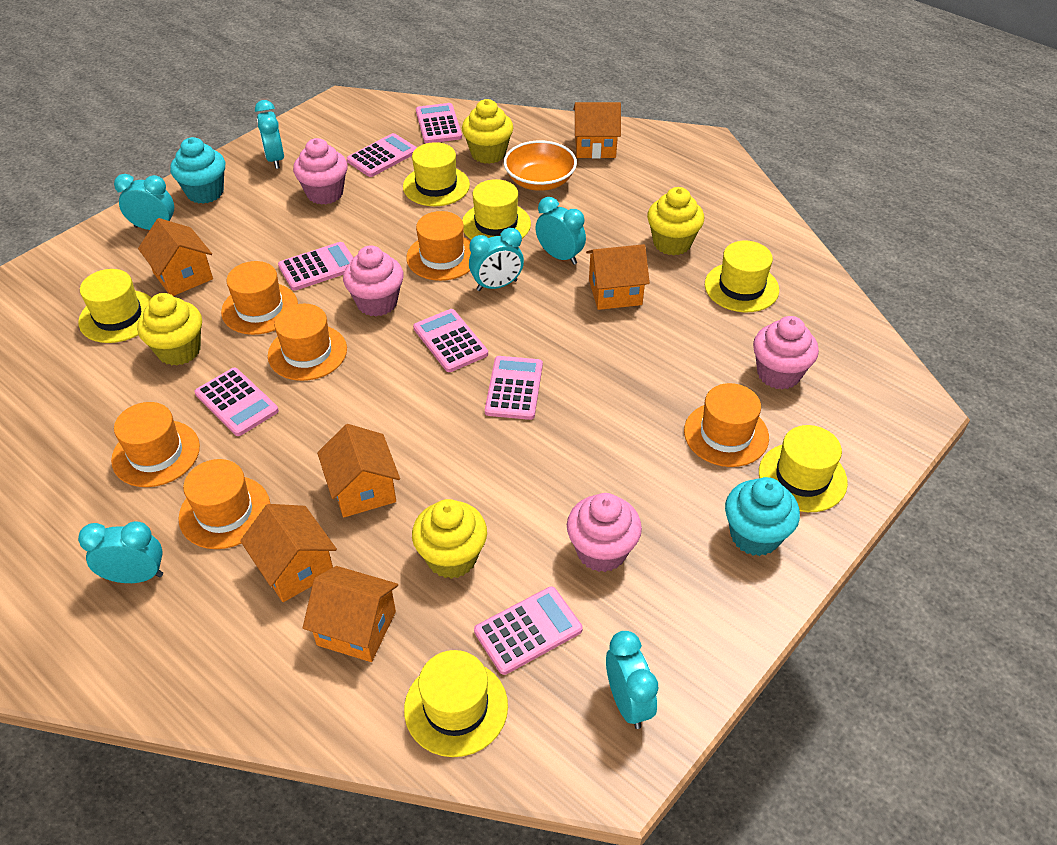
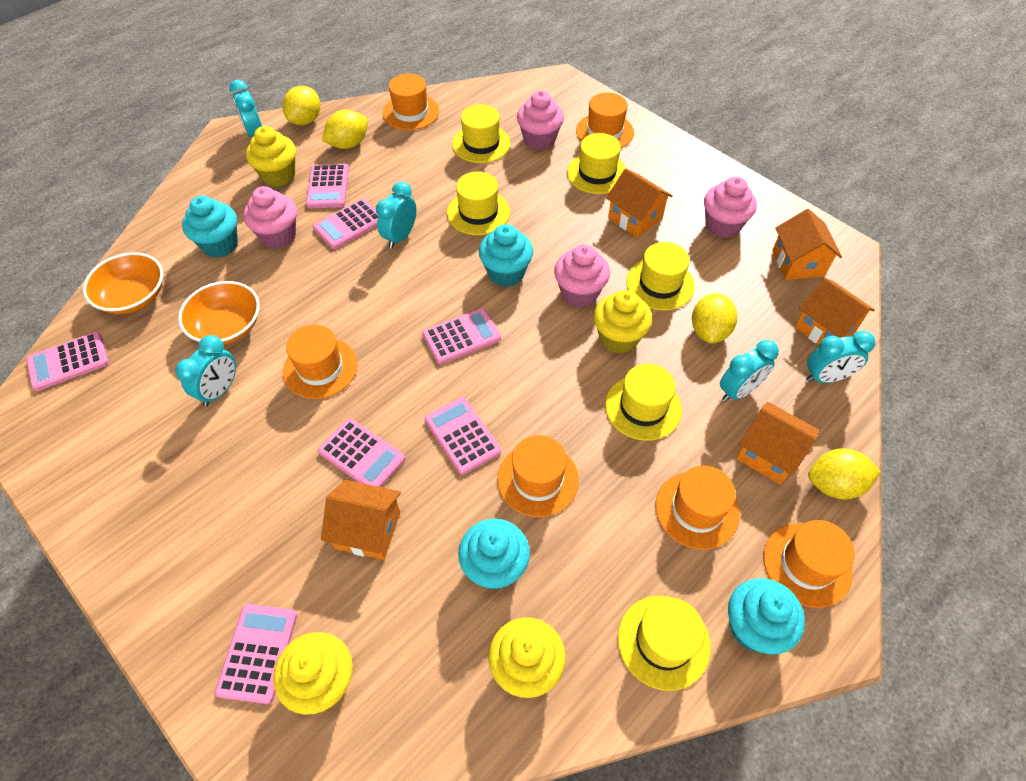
orange bowl: [504,140,577,191] = 1 -> [83,252,163,314] [178,281,260,345] = 2
orange house: [138,218,213,296] [240,504,337,602] [303,566,398,662] [317,424,400,517] [573,102,621,158] [586,244,650,310] = 6 -> [321,480,401,560] [606,169,673,238] [736,402,819,485] [772,209,842,280] [795,278,875,345] = 5
turquoise clock: [78,521,163,583] [114,174,174,230] [255,100,284,169] [469,228,524,291] [535,197,586,265] [606,631,659,729] = 6 -> [175,335,236,407] [229,80,262,137] [376,182,417,248] [720,340,779,402] [806,331,876,383] = 5
turquoise cupcake: [170,137,225,204] [725,477,800,556] = 2 -> [182,195,238,258] [458,519,530,590] [479,224,533,287] [728,578,805,654] = 4
yellow lemon: none = 0 -> [283,86,320,125] [322,110,368,149] [692,293,737,344] [808,448,881,499] = 4

